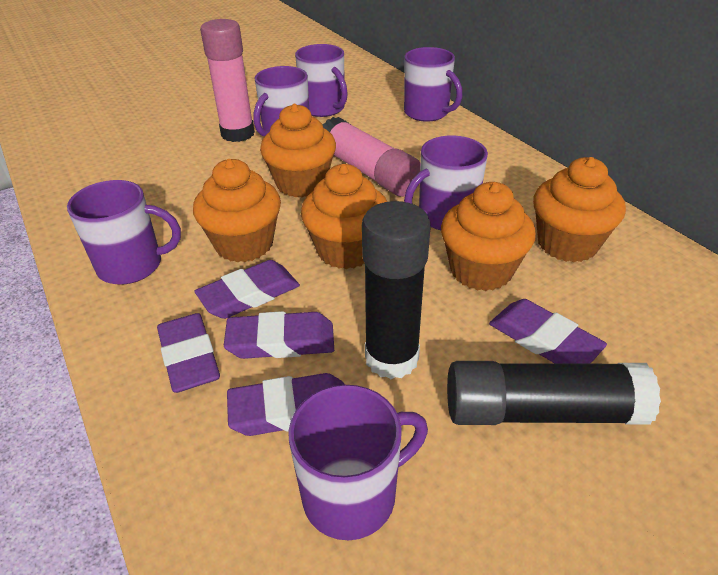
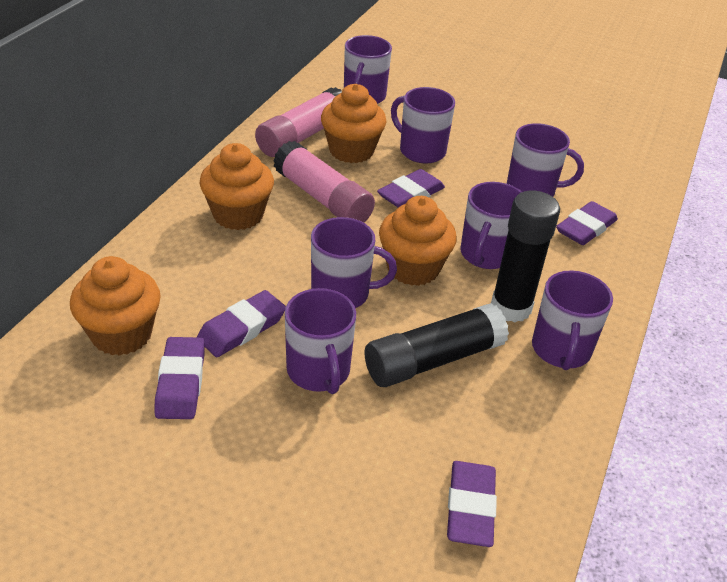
orange cupcake: [193,159,281,262] [260,104,336,197] [301,164,387,269] [441,182,536,291] [533,157,626,262] = 5 -> [70,256,161,356] [199,143,274,230] [321,84,386,163] [379,196,457,286] = 4
purple mug: [67,180,181,284] [253,66,309,136] [288,385,428,540] [295,44,348,117] [404,47,463,122] [404,136,488,230] = 6 -> [285,288,356,394] [311,217,397,308] [344,35,392,104] [391,87,455,163] [461,182,522,269] [507,123,584,197] [532,270,613,370] = 7

